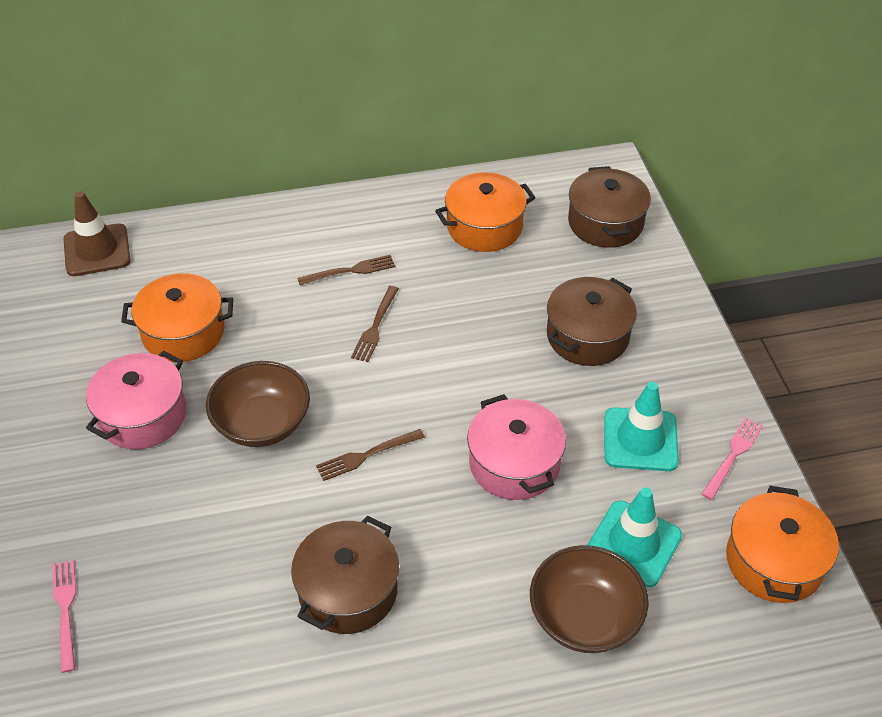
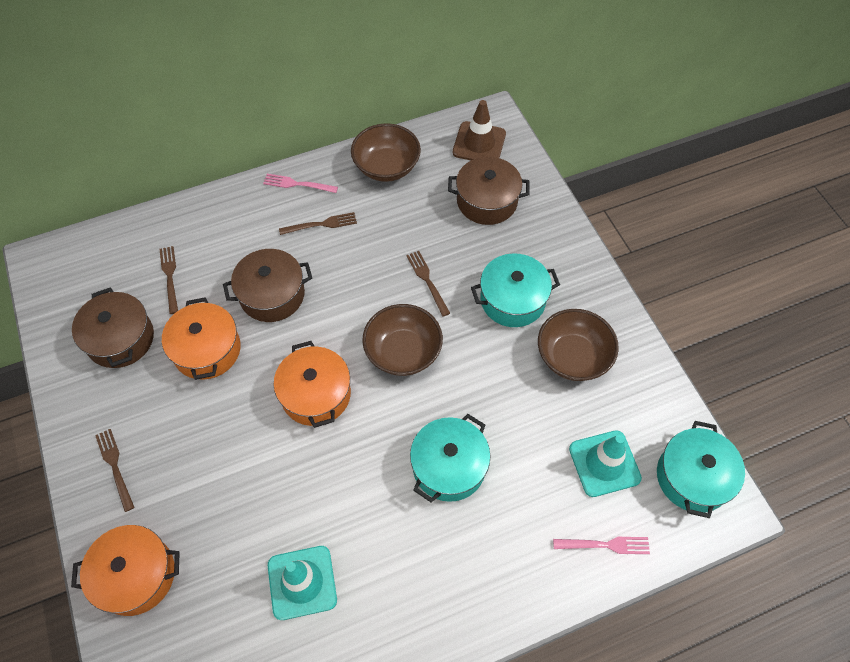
brown bowl: [206,361,310,447] [530,545,649,653] = 2 -> [351,123,421,182] [362,304,443,376] [538,309,619,381] = 3
brown fork: [297,255,395,285] [316,429,425,481] [351,286,399,362] = 3 -> [95,429,135,512] [159,246,178,314] [279,212,357,235] [406,251,450,317] = 4
pink pot: [86,351,186,450] [467,394,566,500] = 2 -> none = 0
turquoise pot: none = 0 -> [410,414,490,502] [471,253,560,327] [657,421,745,518] = 3

